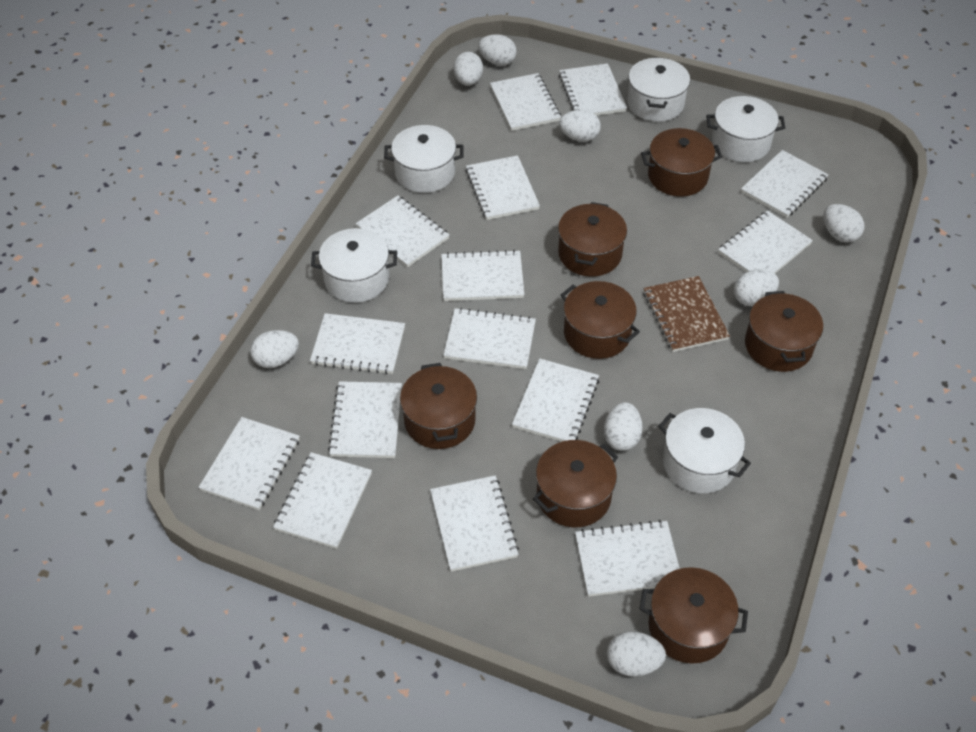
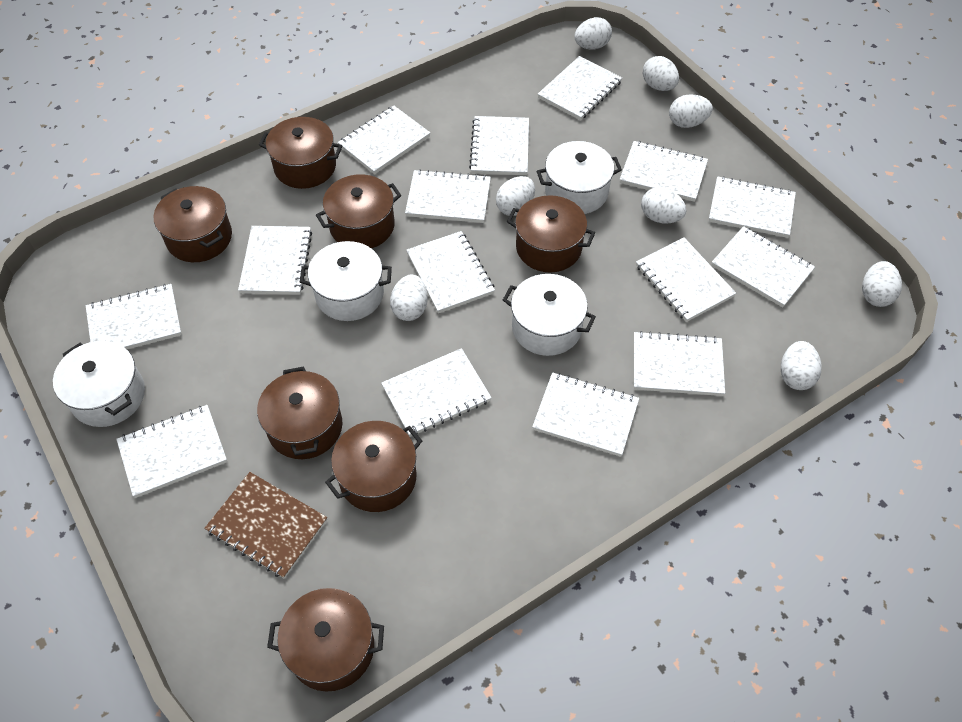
white pot: [311,228,397,303] [384,125,463,193] [627,57,690,122] [658,408,751,493] [706,96,785,162] = 5 -> [53,341,145,427] [300,241,392,321] [503,274,596,356] [537,141,622,214] = 4

